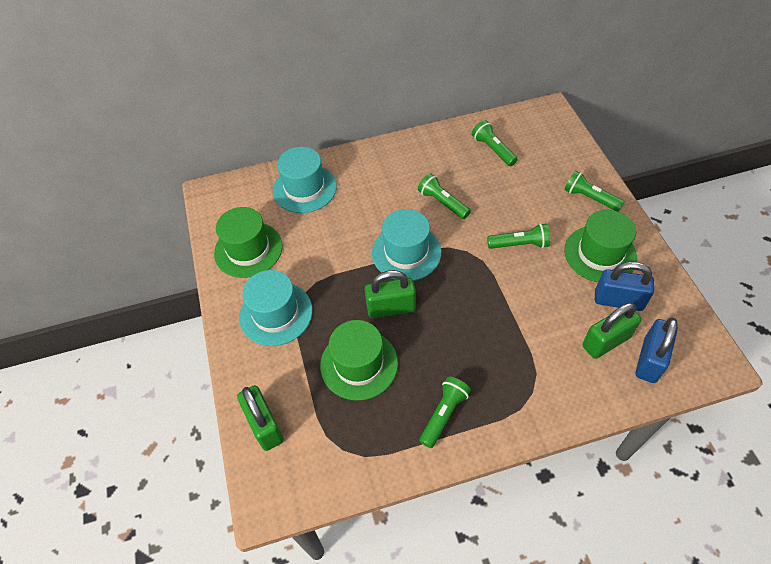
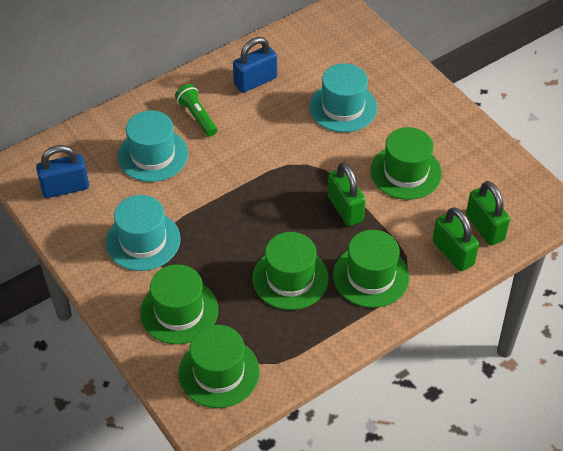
green flashlight: [418,173,471,219] [420,376,471,448] [472,120,518,166] [487,223,550,249] [564,171,625,212] = 5 -> [175,84,217,136] = 1
green hat: [214,207,283,278] [320,320,398,401] [564,210,637,282] = 3 -> [140,264,218,344] [178,325,260,408] [252,232,329,310] [333,230,409,308] [371,127,442,200] = 5

